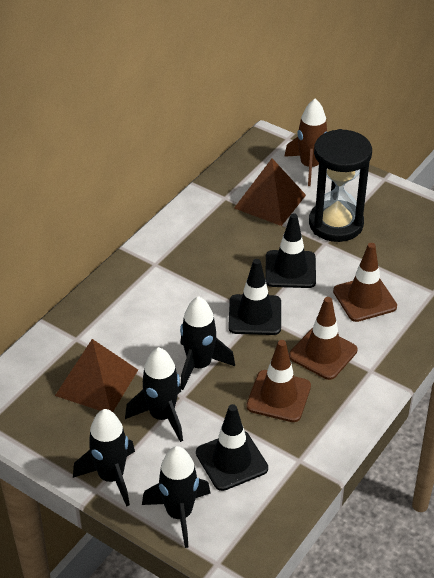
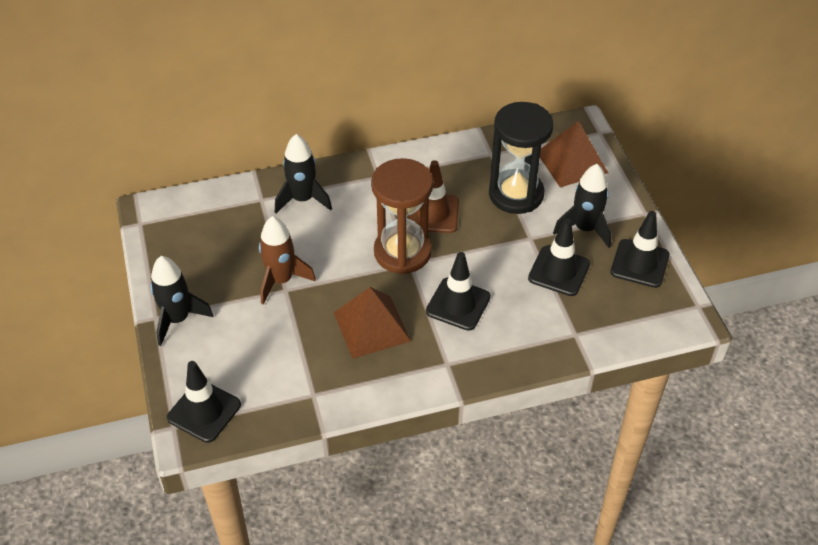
black rocket: [73,409,135,507] [125,347,183,442] [142,446,211,548] [180,296,235,390] = 4 -> [150,256,213,346] [275,134,332,213] [553,164,611,248] = 3
black traffic cone: [196,404,268,491] [228,259,281,335] [265,213,316,288] = 3 -> [167,361,241,443] [426,252,491,331] [528,219,590,296] [611,211,669,288] = 4
brown hourglass: none = 0 -> [371,158,433,274] = 1
brown traffic cone: [246,340,311,422] [289,297,357,380] [333,243,397,322] = 3 -> [408,160,459,233] = 1

